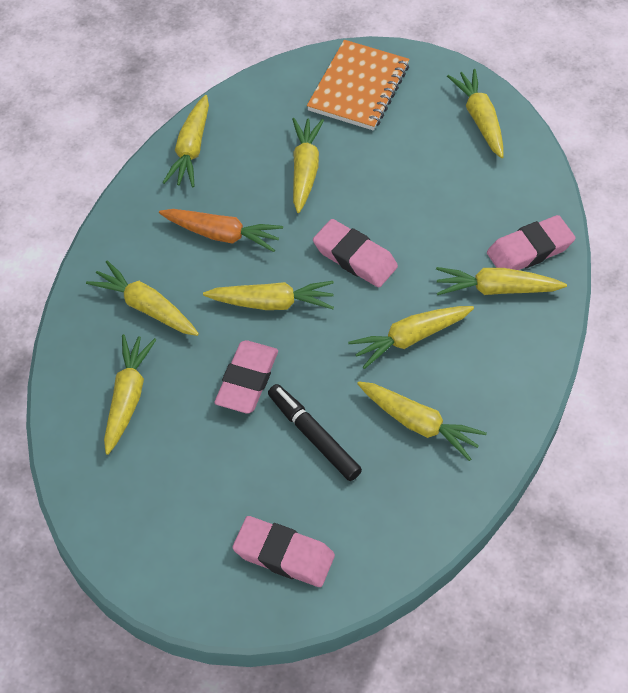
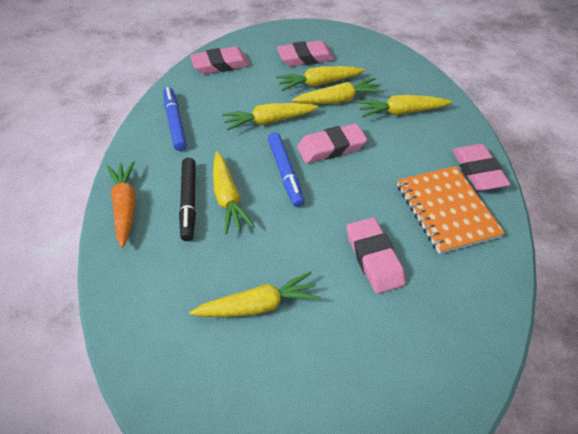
blue marker: none = 0 -> [163,87,187,151] [268,132,304,207] = 2
pink eraser: [214,340,278,414] [232,516,335,587] [313,219,398,287] [487,215,576,270] = 4 -> [190,47,250,74] [277,40,335,66] [297,124,367,163] [346,217,406,294] [452,144,511,191] = 5
yellow carrot: [86,260,199,336] [104,334,157,455] [163,95,209,187] [203,281,334,310] [292,118,324,213] [348,306,474,369] [357,382,487,461] [436,267,567,295] [447,69,503,158] = 9 -> [189,271,321,317] [213,152,255,234] [222,103,318,131] [276,66,365,91] [292,78,384,104] [357,95,452,117] = 6

